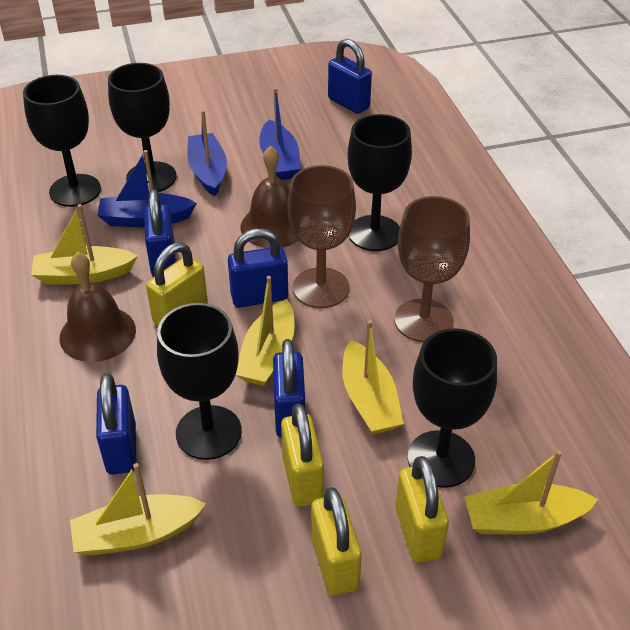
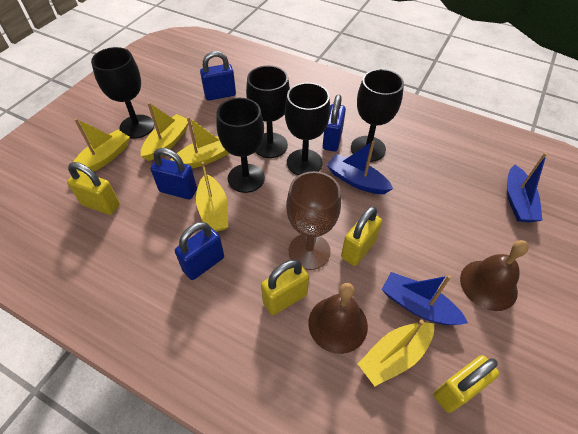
blue padlock: [96,373,136,475] [144,189,176,277] [228,229,288,308] [273,339,305,438] [328,39,372,114] = 5 -> [151,148,197,199] [175,222,224,280] [200,51,236,101] [323,94,346,152] = 4
brown goblet: [287,165,356,308] [394,196,470,342] = 2 -> [286,171,341,270] = 1

